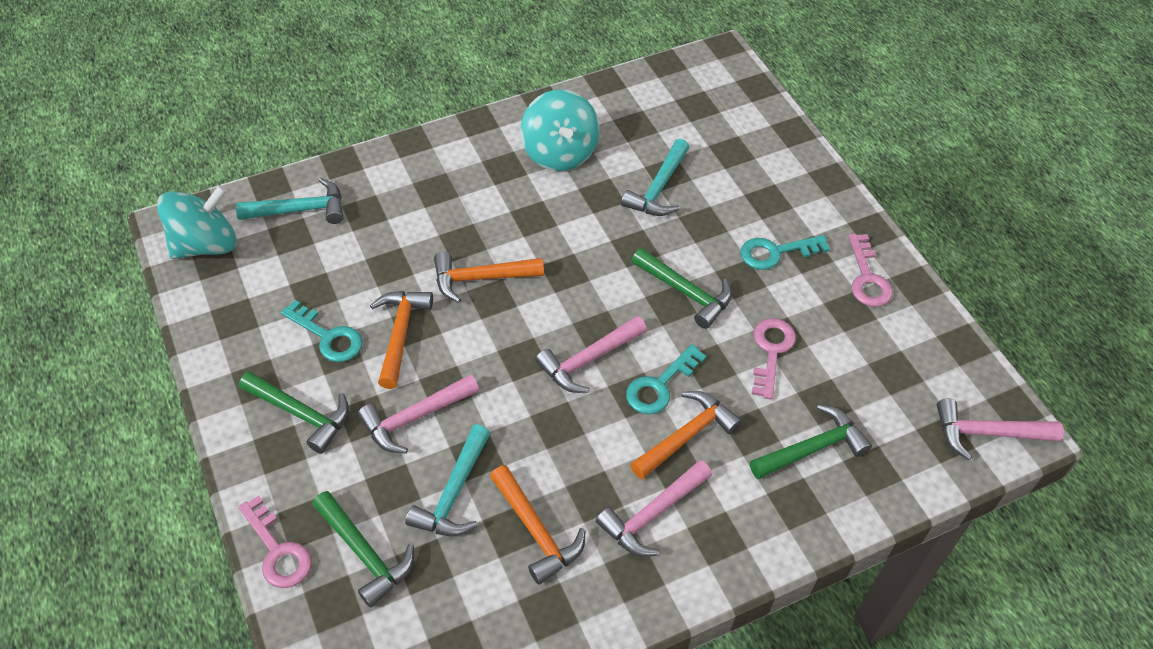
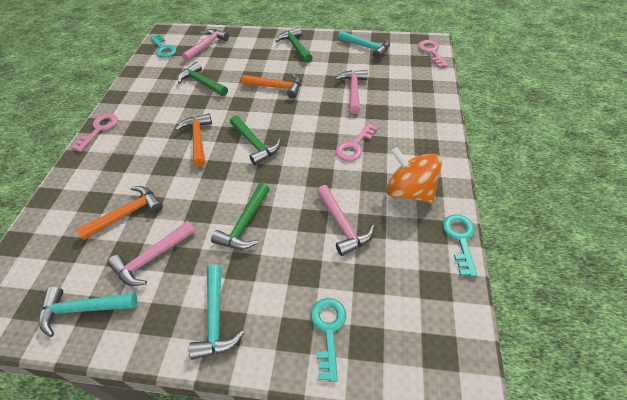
orange hammer: [370,291,433,389] [434,252,544,303] [490,465,586,585] [630,391,742,479] = 4 -> [76,186,163,240] [175,113,212,167] [242,74,301,98] = 3
orange spinning top: none = 0 -> [387,147,442,203] = 1
turquoise spinning top: [157,185,236,259] [520,90,599,171] = 2 -> none = 0

